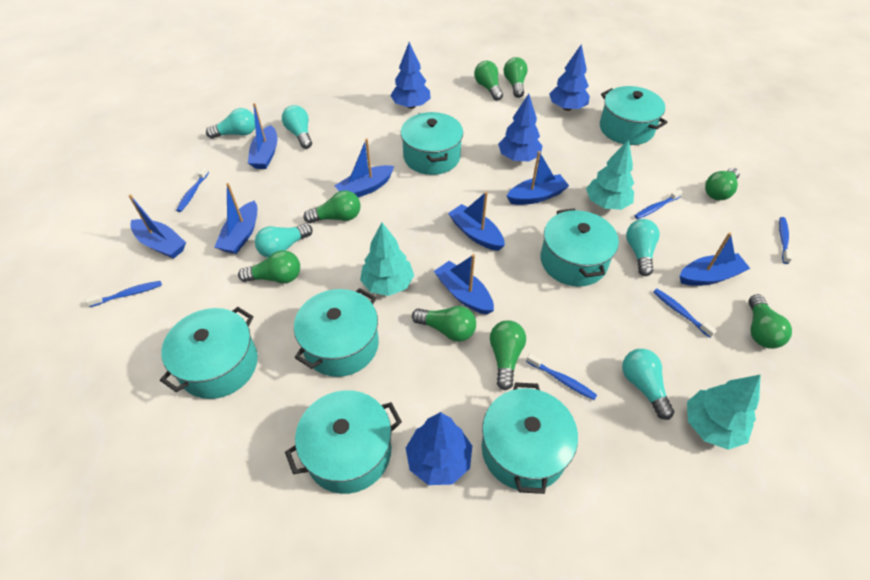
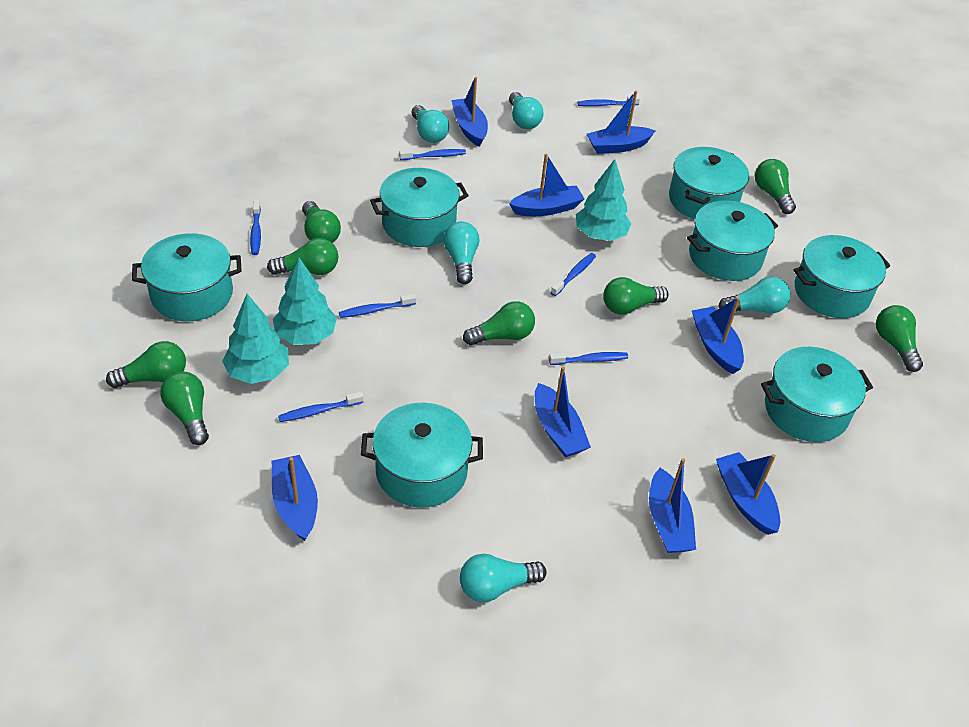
blue toothbrush: [85,281,162,307] [176,167,209,212] [526,353,597,400] [635,189,683,219] [653,289,717,338] [779,217,792,264] = 6 -> [250,200,261,255] [278,391,363,422] [339,294,416,318] [399,149,466,160] [549,352,628,365] [551,253,596,296] [577,96,640,106] = 7
blue tree: [390,42,431,109] [406,412,472,485] [498,94,542,161] [549,44,590,111] = 4 -> none = 0

